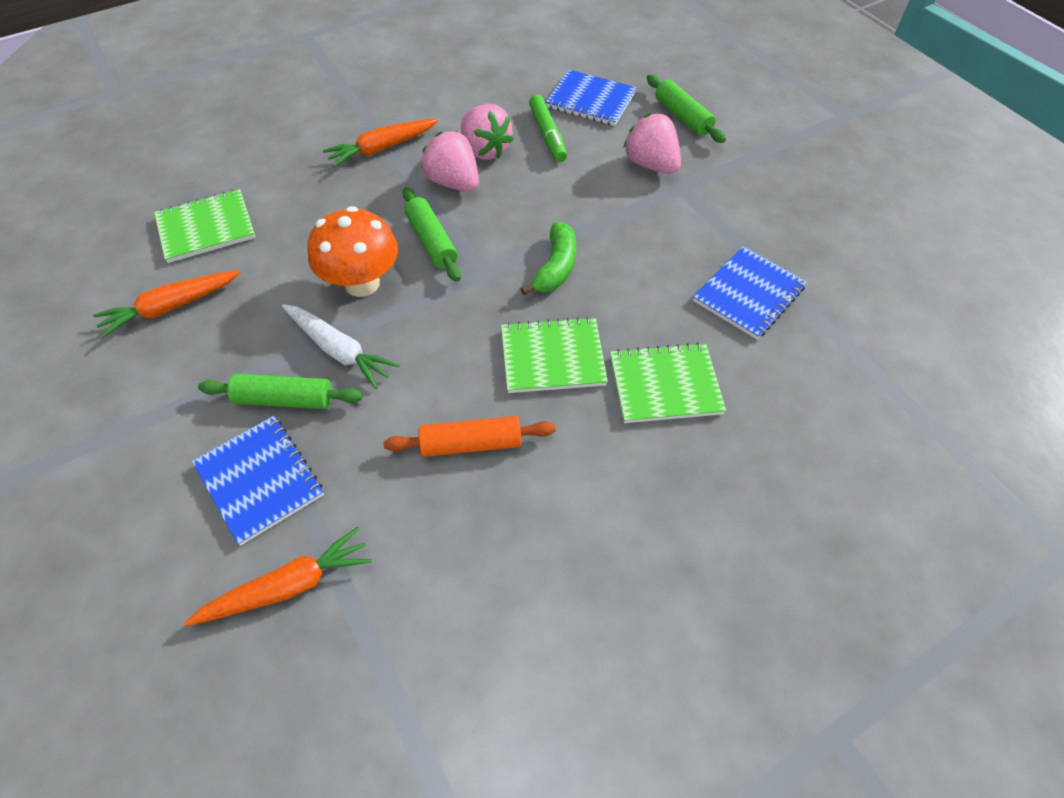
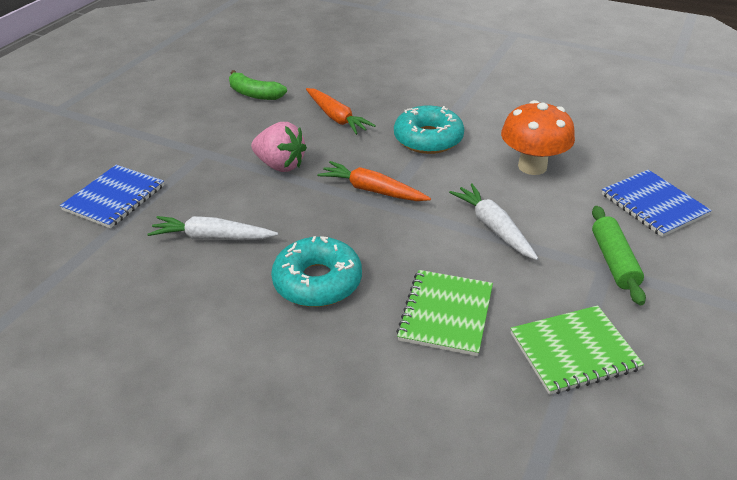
blue notebook: [192,416,324,546] [546,70,637,126] [693,246,807,339] = 3 -> [60,165,164,228] [602,170,712,237] = 2
green marker: [529,94,567,162] = 1 -> none = 0
green notebook: [154,189,256,263] [501,317,608,393] [610,342,726,423] = 3 -> [396,270,493,356] [510,305,644,395] = 2
green rolling pin: [198,374,363,409] [403,187,461,282] [647,74,726,143] = 3 -> [592,206,646,305] = 1
orange carrot: [93,270,241,338] [184,527,372,626] [323,119,438,167] = 3 -> [306,88,376,135] [317,161,431,201] = 2
orange rolling pin: [384,416,556,457] = 1 -> none = 0
pink strawberry: [422,131,479,192] [461,104,514,160] [623,113,681,174] = 3 -> [251,122,307,172] = 1
turquoise donut: none = 0 -> [271,236,362,307] [394,105,464,154] = 2
white carrot: [282,304,400,389] = 1 -> [147,216,278,240] [449,183,538,260] = 2

